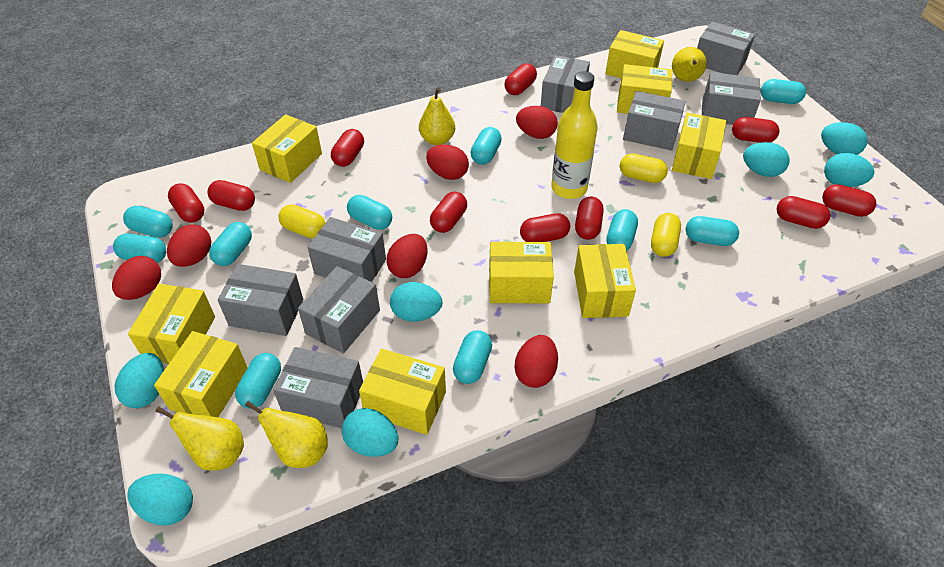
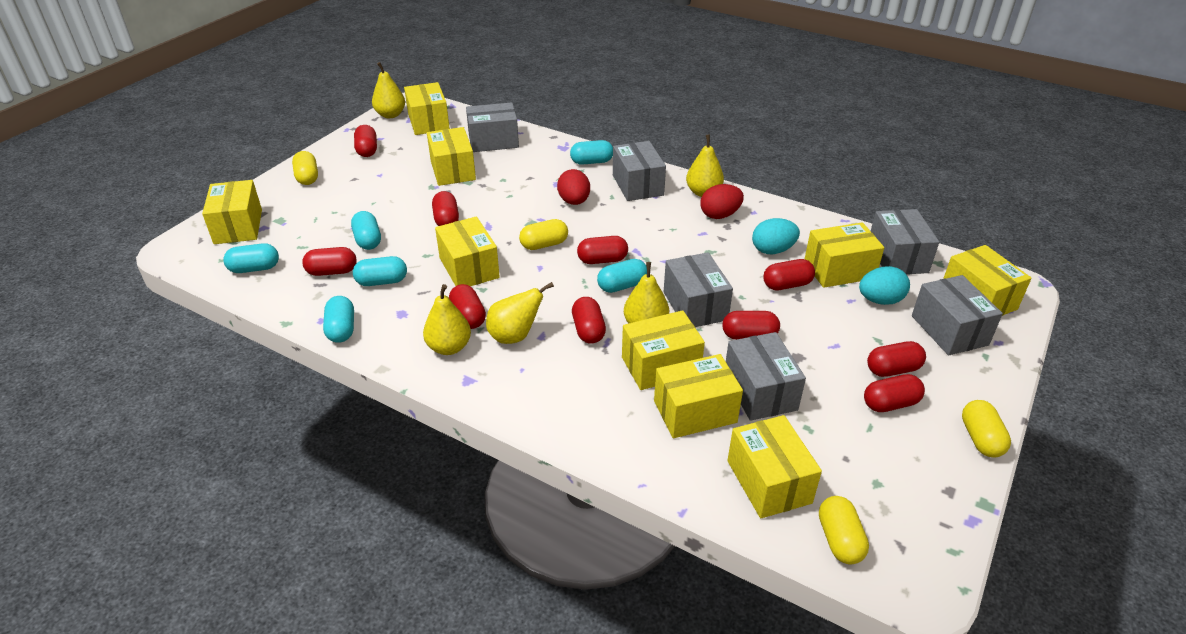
grey box: [218,264,303,336] [273,347,363,428] [298,266,380,354] [307,217,386,282] [541,55,590,113] [623,91,686,151] [697,22,755,75] [702,72,761,125] = 8 -> [466,102,519,152] [613,141,666,201] [664,252,733,327] [726,332,806,421] [871,209,939,275] [912,275,1003,356] = 6
red egg: [112,256,161,300] [167,224,211,267] [386,234,428,278] [426,145,469,180] [515,335,558,388] [516,106,558,139] = 6 -> [557,169,590,205] [701,184,744,219] = 2
turquoise capsule: [113,234,166,263] [123,206,173,238] [209,222,252,266] [235,353,281,409] [347,195,392,230] [453,330,492,384] [471,127,502,165] [606,209,638,251] [686,216,739,246] [761,79,806,104] = 10 -> [223,243,279,273] [323,296,354,343] [351,211,381,250] [353,256,407,286] [570,140,613,165] [597,259,647,293] = 6
turquoise egg: [114,353,164,408] [127,473,193,526] [342,408,398,457] [390,282,442,322] [743,142,790,177] [821,122,868,155] [824,153,874,187] = 7 -> [752,218,800,254] [859,266,910,305] = 2
yellow bottle: [551,71,598,199] = 1 -> none = 0
yellow capsule: [278,204,325,238] [620,153,668,183] [651,213,681,257] = 3 -> [292,151,318,185] [519,219,568,250] [819,496,869,564] [962,400,1011,458] = 4
yellow pear: [155,406,244,471] [245,401,328,468] [419,88,455,145] [672,47,707,82] = 4 -> [372,62,405,118] [423,284,471,355] [486,282,554,344] [624,262,669,323] [686,134,724,197] = 5

